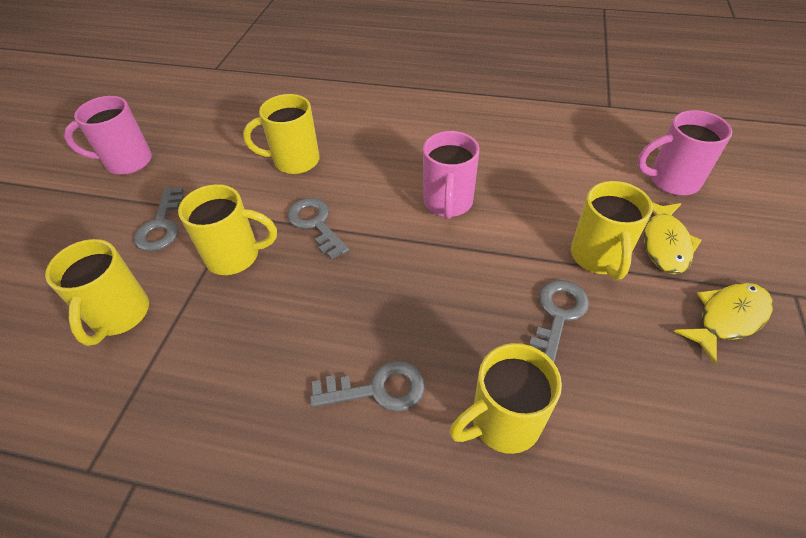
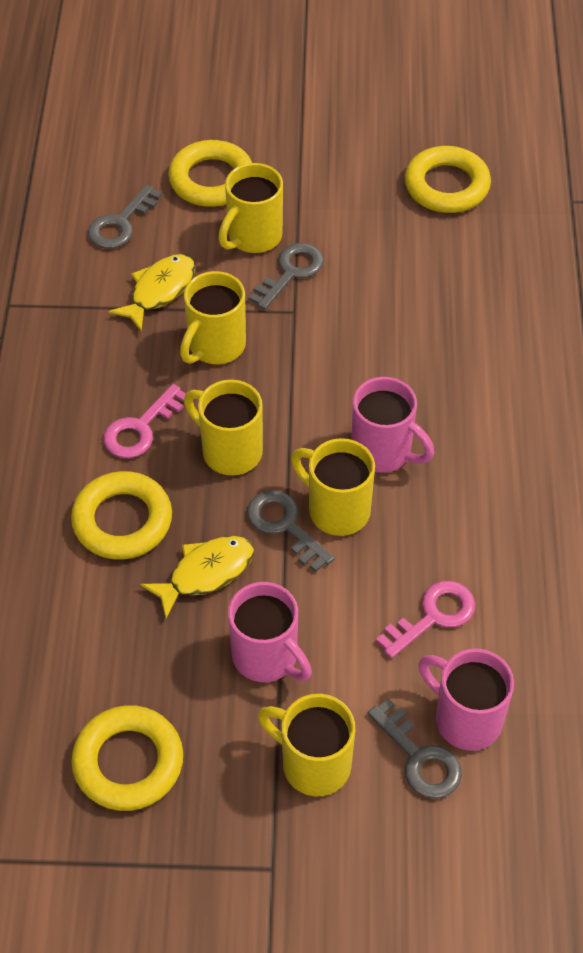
pink key: none = 0 -> [104,384,186,458] [376,581,475,659] = 2
yellow ring: none = 0 -> [71,471,172,560] [72,705,183,811] [168,140,252,207] [405,146,491,213] = 4

